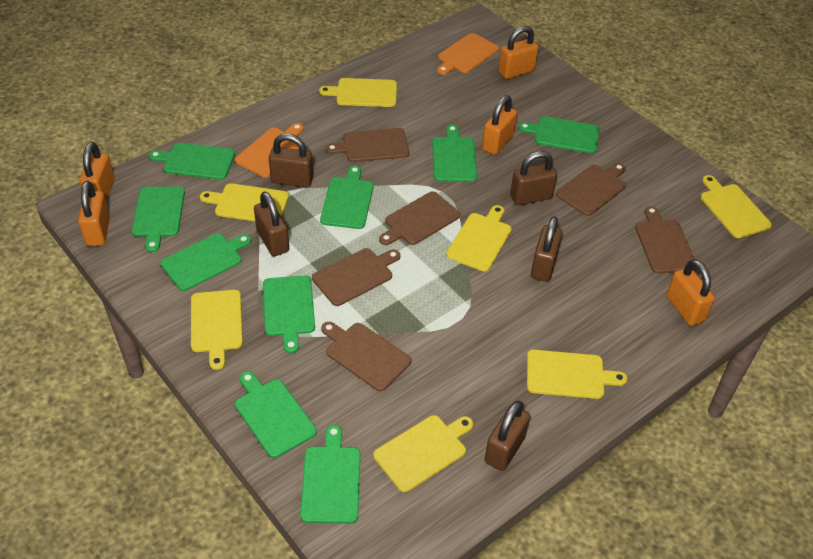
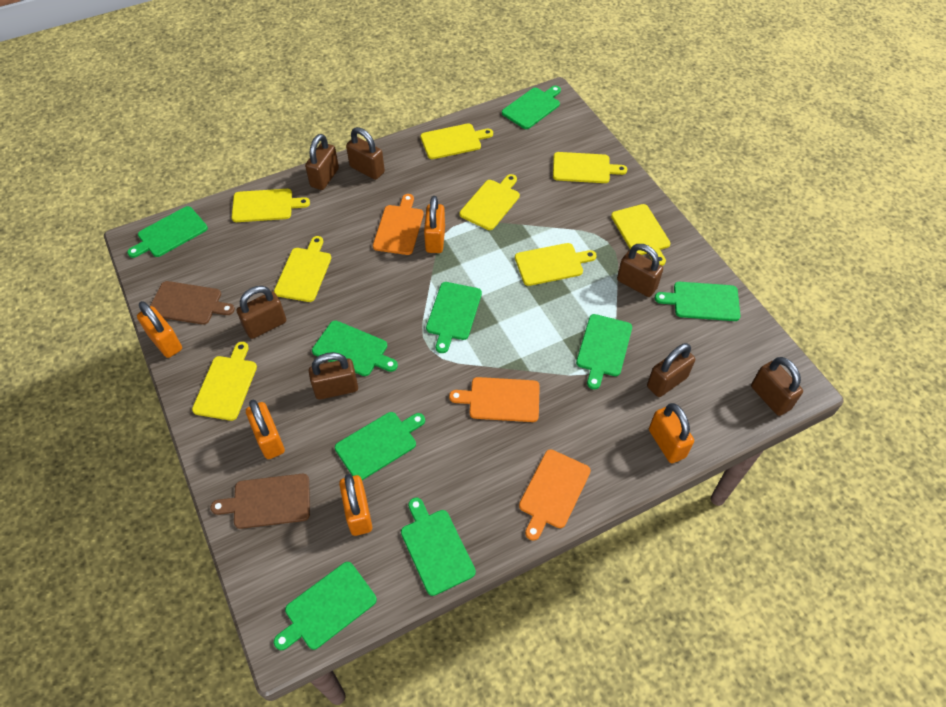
brown cutting board: [312,248,400,306] [321,322,412,391] [326,128,409,162] [379,191,460,245] [556,163,626,216] [635,206,696,274] = 6 -> [150,281,235,325] [211,474,310,529] = 2
brown padlock: [254,191,289,256] [269,134,313,188] [485,401,530,471] [510,151,557,205] [531,216,563,282] = 5 -> [237,286,286,339] [305,134,339,190] [309,352,358,400] [346,127,385,180] [617,244,663,297] [647,343,695,397] [751,357,803,416] = 7
orange cutting board: [235,123,304,178] [437,33,499,75] = 2 -> [373,194,424,255] [449,377,540,422] [519,449,591,540] = 3
yellow cutting board: [191,290,243,370] [200,183,289,221] [319,78,397,107] [374,415,473,492] [446,205,512,272] [527,350,628,399] [701,175,772,238] = 7 -> [192,342,257,421] [232,189,310,222] [274,236,331,302] [420,123,493,159] [460,174,520,230] [515,243,597,286] [553,152,627,183] [611,204,670,266] = 8

